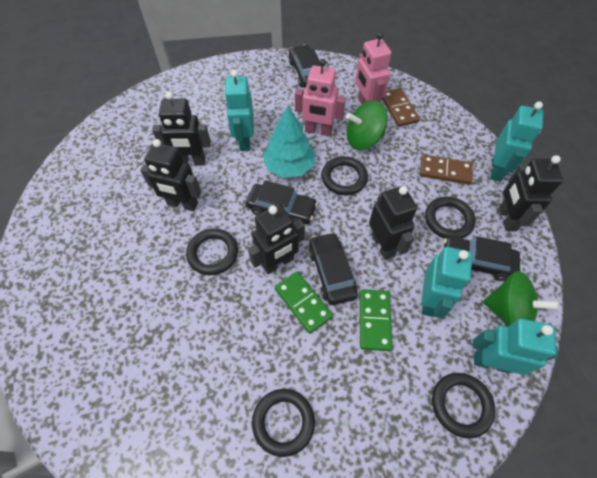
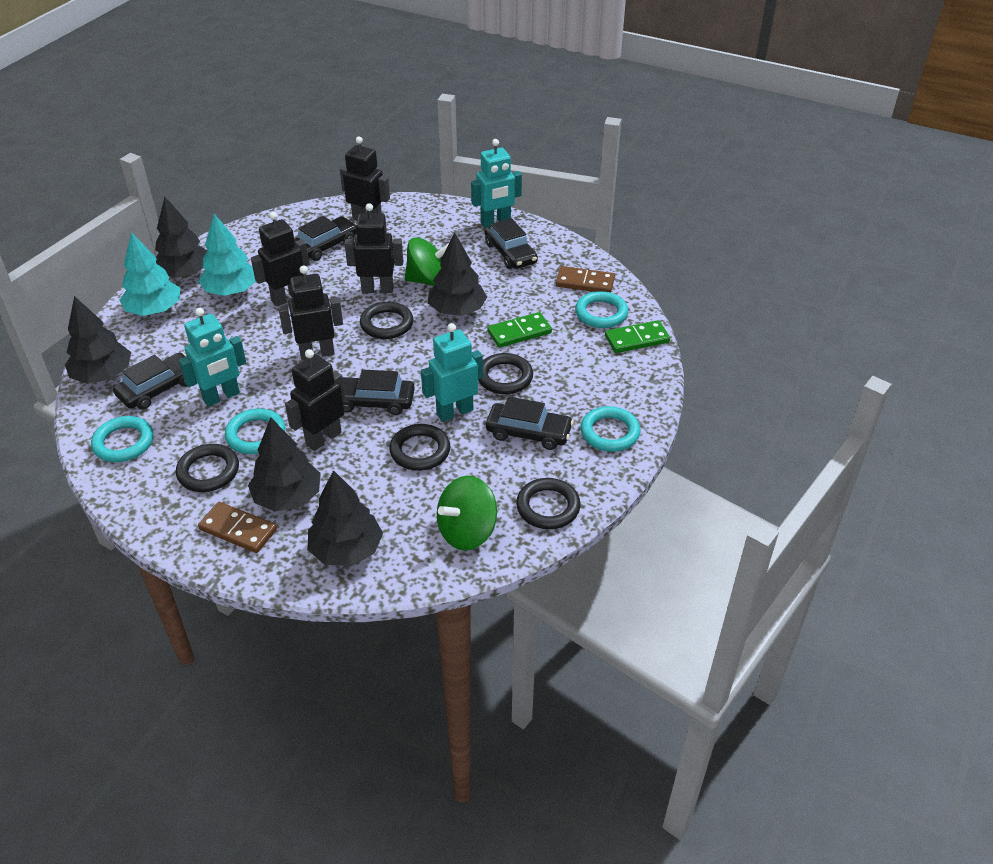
black car: [246,180,318,224] [289,44,320,88] [309,232,358,305] [444,236,520,281] = 4 -> [113,353,187,410] [294,216,357,261] [342,370,415,415] [485,218,538,269] [486,396,574,450] = 5
black tree: none = 0 -> [65,296,131,384] [155,197,207,278] [248,417,321,512] [308,470,383,566] [428,232,487,316] = 5
pink robot: [295,59,346,136] [355,32,391,104] = 2 -> none = 0
turquoise ring: none = 0 -> [91,416,153,462] [225,409,285,454] [575,291,628,328] [580,406,640,452] = 4
turquoise robot: [224,70,254,151] [421,247,472,319] [473,319,558,375] [490,102,543,182] = 4 -> [179,308,246,407] [421,323,483,422] [471,139,522,228] = 3
turquoise tree: [263,106,315,178] = 1 -> [119,232,180,316] [199,214,256,296] = 2

